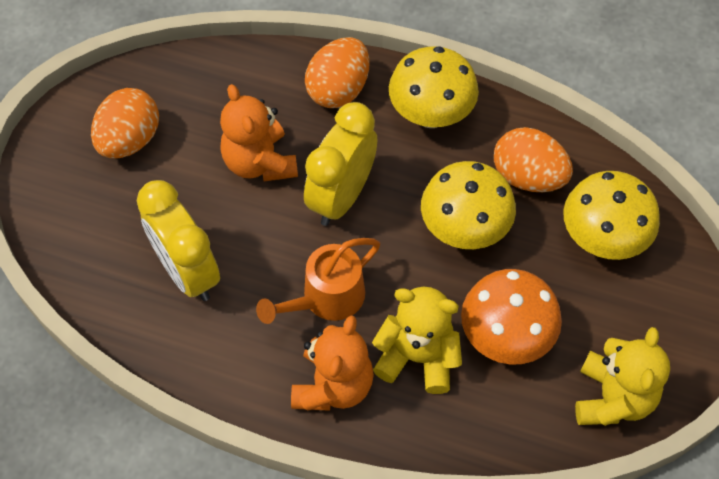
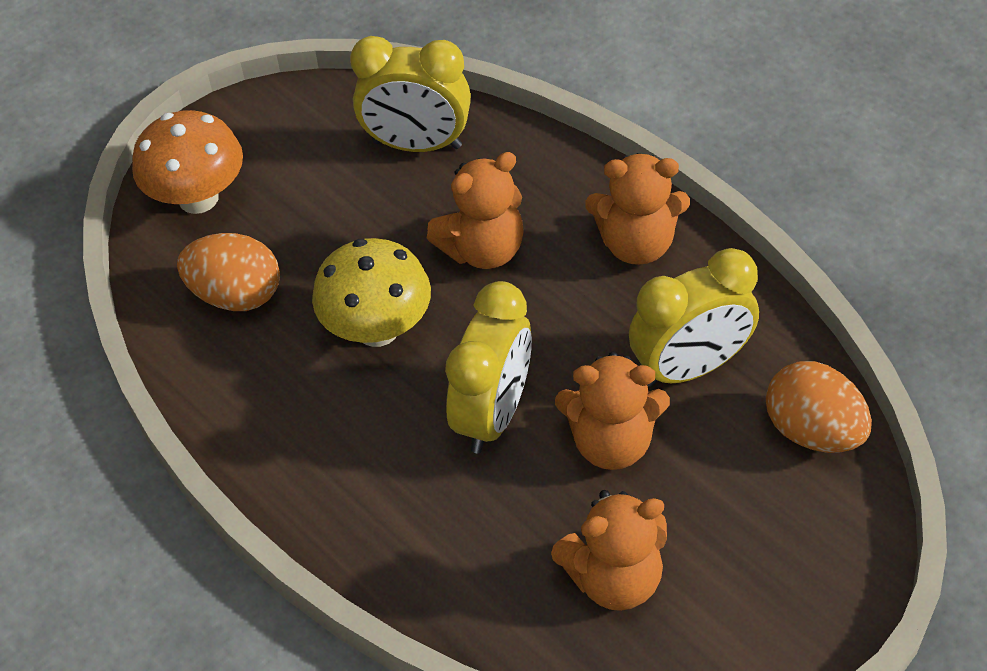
orange egg: [91,88,159,159] [305,37,369,108] [494,127,573,192] = 3 -> [177,233,280,311] [766,361,872,453] = 2
orange teddy bear: [220,84,298,181] [291,315,374,411] = 2 -> [427,152,524,269] [551,490,667,611] [555,352,670,470] [585,153,690,265] = 4
orange watering can: [256,238,380,324] = 1 -> none = 0
yellow clock: [137,180,220,301] [304,102,377,226] = 2 -> [350,36,471,152] [445,281,532,453] [629,248,759,387] = 3
yellow mushroom: [389,46,479,128] [421,161,516,249] [563,171,660,260] = 3 -> [312,238,431,347] = 1
yellow teddy bear: [372,287,462,394] [575,327,670,426] = 2 -> none = 0

